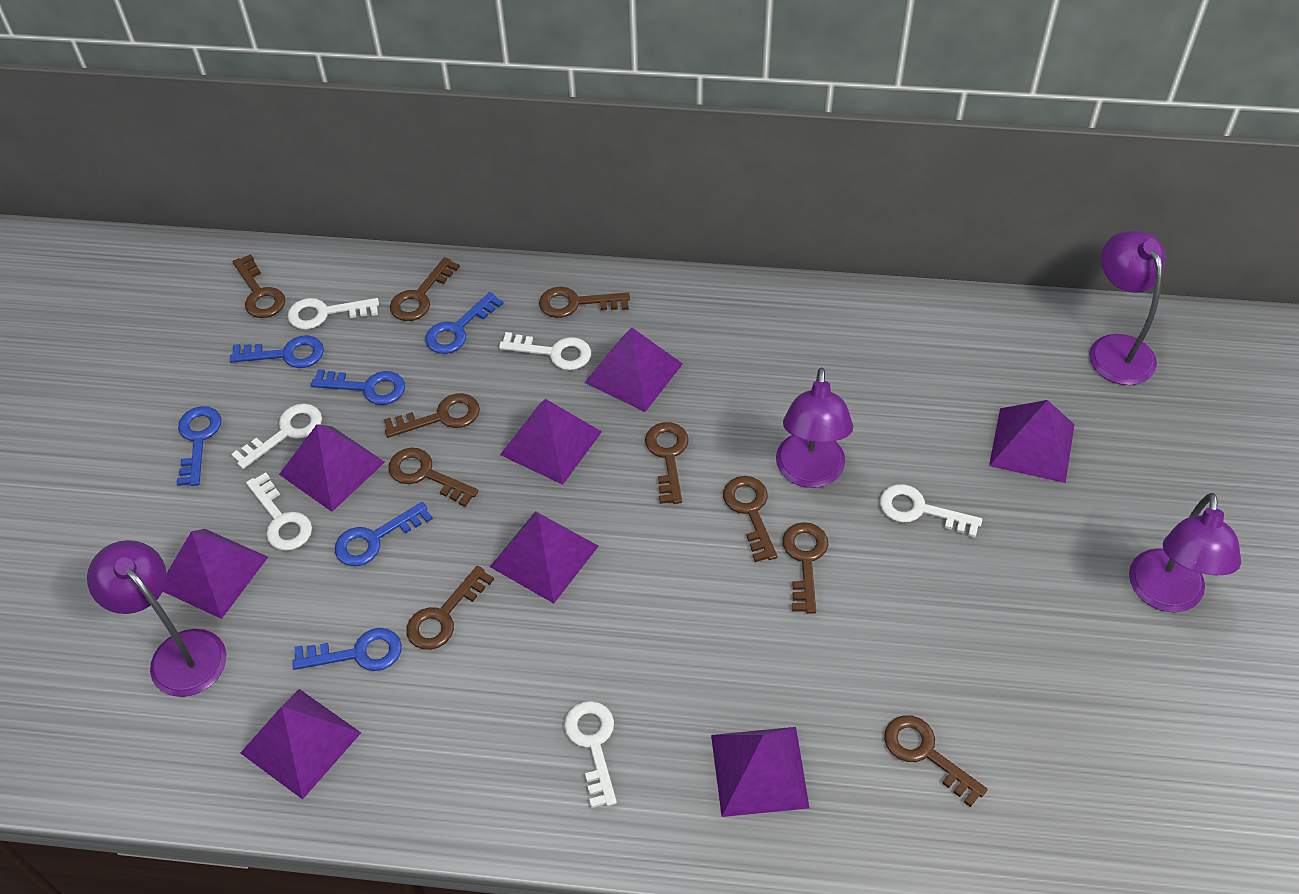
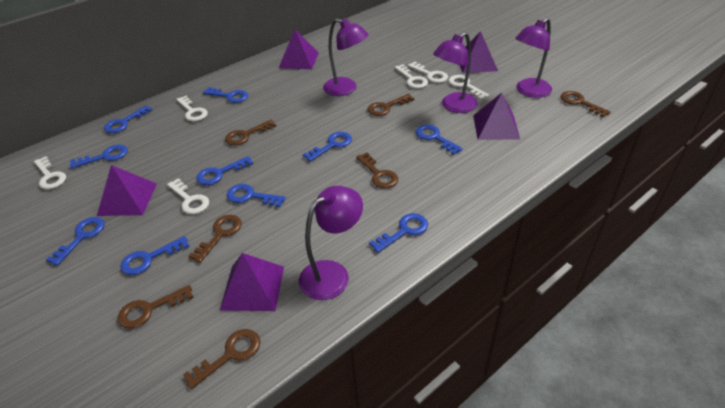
blue key: [177,406,221,486] [230,335,324,368] [292,628,402,671] [311,369,405,405] [335,502,433,566] [425,292,503,354] = 6 -> [46,217,105,266] [70,145,128,169] [104,105,152,133] [120,236,190,275] [196,156,253,185] [203,87,248,103] [227,184,286,207] [303,132,352,162] [369,213,428,253] [416,125,463,155] = 10
brown key: [232,254,285,318] [384,393,480,438] [388,448,479,507] [390,257,460,321] [406,566,494,650] [539,287,630,318] [645,422,689,504] [723,476,778,562] [782,522,828,614] [884,715,988,807] = 10 -> [118,285,194,329] [183,329,260,389] [189,215,242,263] [225,120,276,145] [356,152,398,189] [368,94,414,116] [560,91,611,117] = 7
purple pyramid: [163,529,268,619] [241,689,361,800] [279,424,385,512] [490,511,599,603] [500,399,602,485] [584,327,683,412] [711,727,810,817] [989,400,1075,483] = 8 -> [97,165,157,216] [220,253,284,311] [279,30,319,69] [460,31,498,73] [473,93,520,140] = 5

